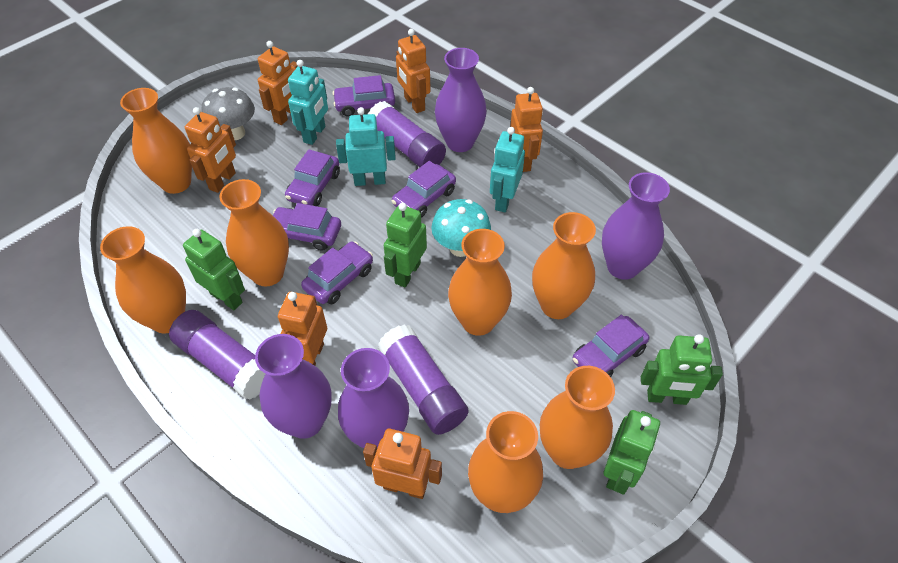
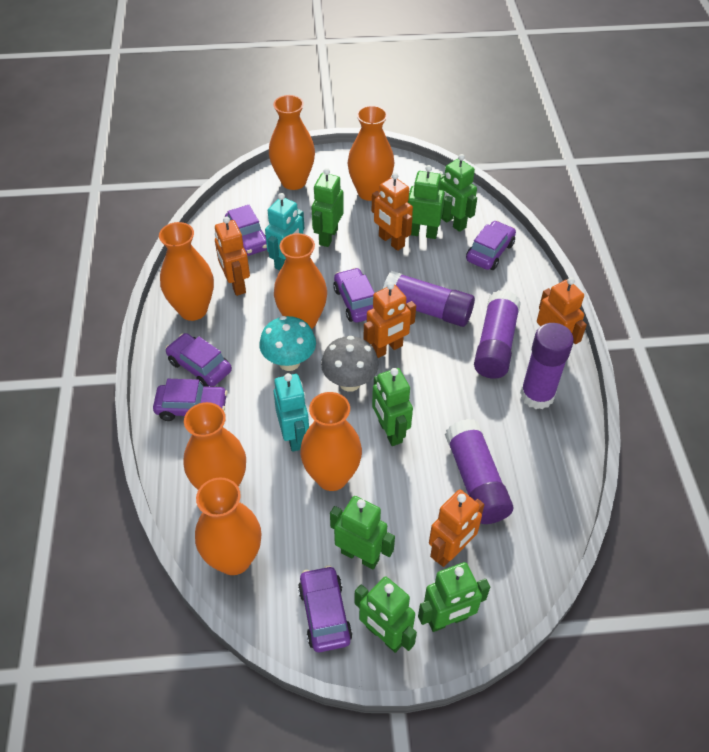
green robot: [183,229,245,310] [384,203,427,287] [603,410,660,495] [641,334,723,405] = 4 -> [311,168,344,247] [330,496,395,569] [355,577,417,653] [372,368,413,446] [408,165,453,239] [418,562,490,632] [439,154,477,232] = 7
orange robot: [185,107,236,193] [258,41,298,125] [278,292,327,366] [363,429,442,499] [396,29,431,113] [510,87,543,172] = 6 -> [215,216,250,296] [364,282,416,358] [372,173,413,251] [429,490,484,567] [537,277,587,344] = 5
purple glue stick: [169,310,265,400] [368,101,446,167] [378,324,469,435] = 3 -> [383,271,475,327] [445,419,513,524] [474,290,521,379] [520,323,574,409] = 4
purple vase: [255,334,331,439] [338,348,409,448] [435,48,487,152] [602,172,670,280] = 4 -> none = 0
turquoise robot: [288,60,328,145] [336,107,396,186] [490,127,525,212] = 3 -> [265,193,305,270] [274,373,309,452] = 2

